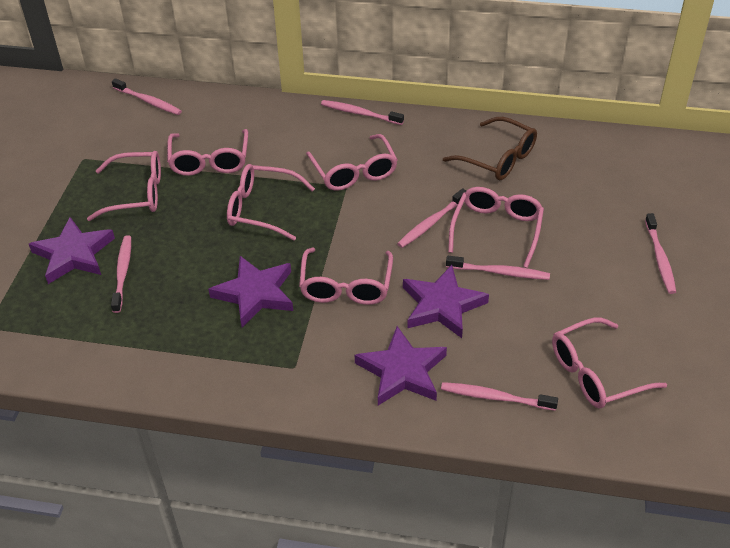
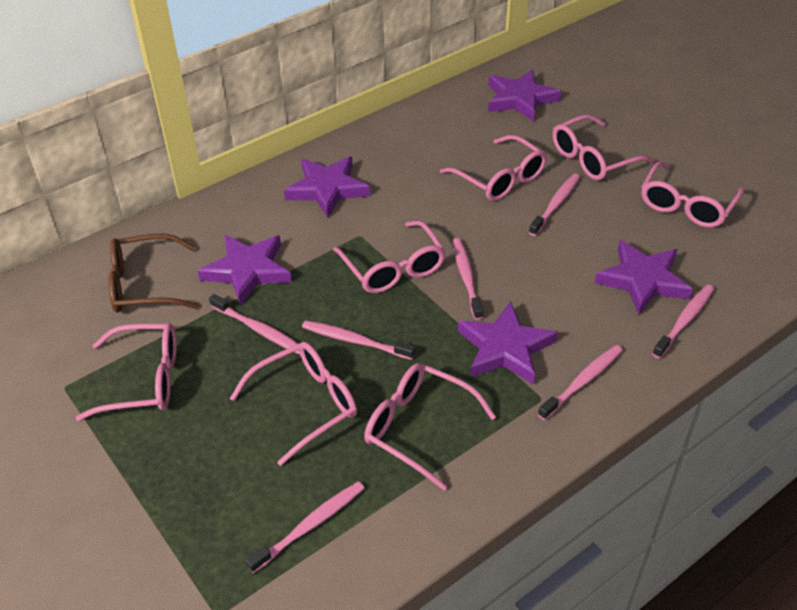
purple star: [29,217,115,284] [208,256,293,327] [355,326,447,405] [403,265,489,338] = 4 -> [198,235,292,306] [284,156,370,218] [458,301,558,385] [488,69,562,122] [595,240,693,315] = 5

